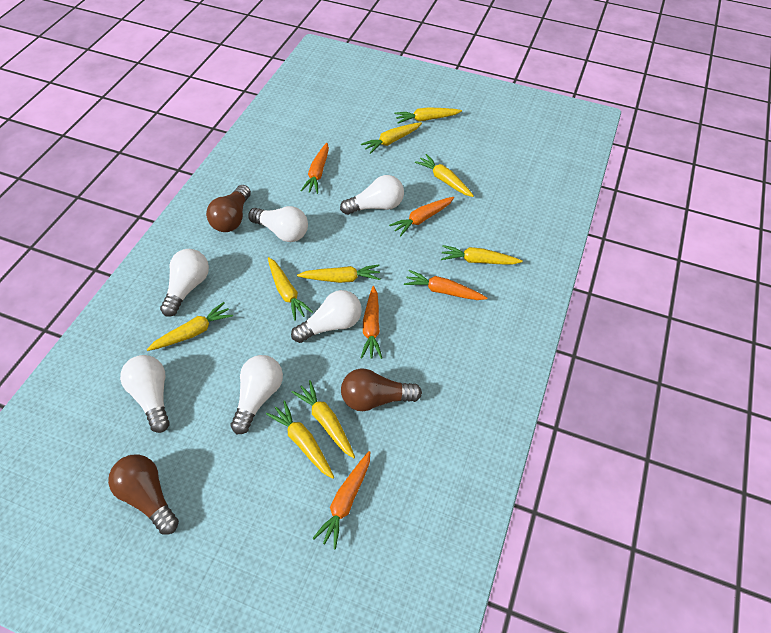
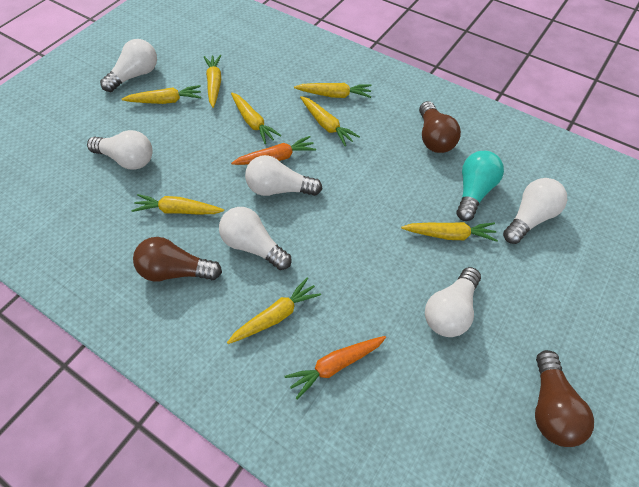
orange carrot: [301,143,329,194] [312,451,370,549] [361,286,382,359] [389,197,454,237] [404,270,487,300] = 5 -> [231,136,316,165] [284,336,386,400] = 2
turquoise light bulb: none = 0 -> [457,151,504,221] = 1
yellow carrot: [146,302,233,351] [266,400,334,479] [268,257,313,321] [292,380,355,458] [297,264,381,283] [361,122,422,154] [395,107,462,124] [415,154,474,197] [441,245,523,264] = 9 -> [122,85,201,104] [131,194,224,214] [204,55,222,108] [227,278,321,344] [231,93,282,144] [294,83,371,98] [300,96,360,146] [401,222,498,242] = 8

